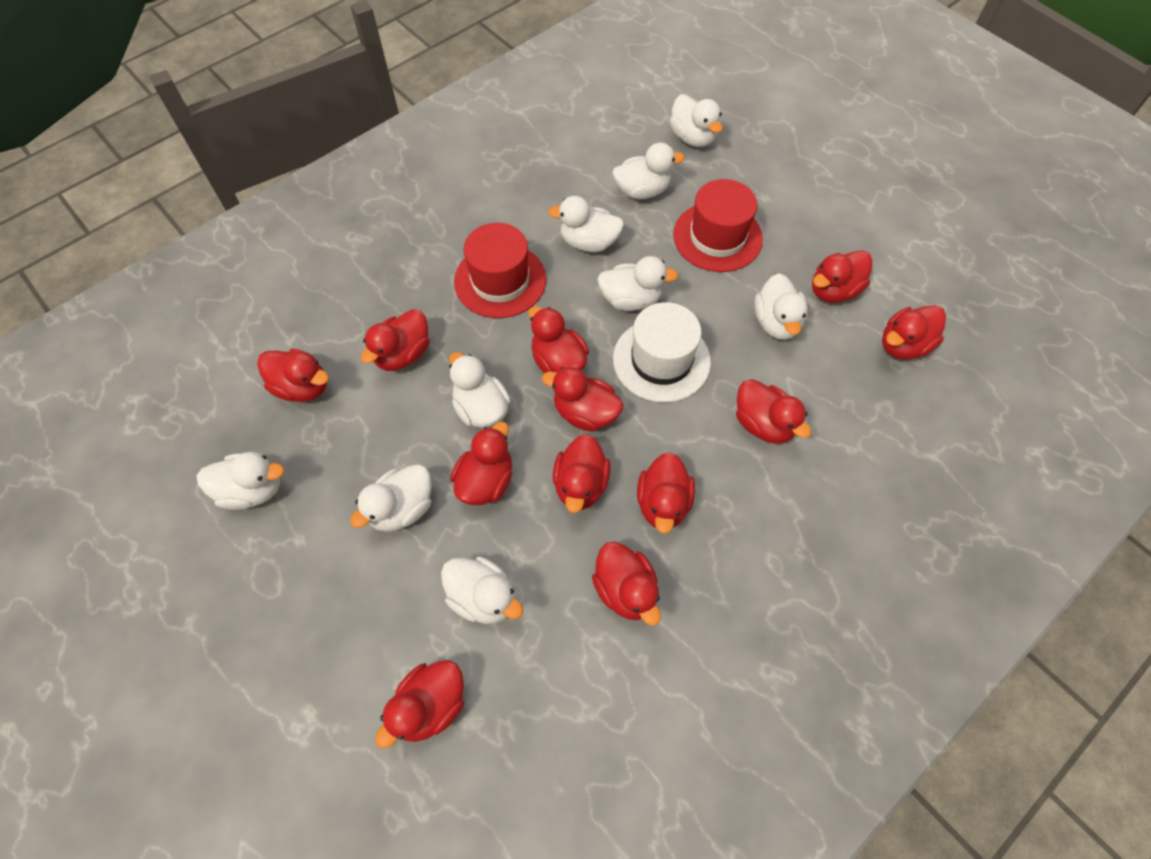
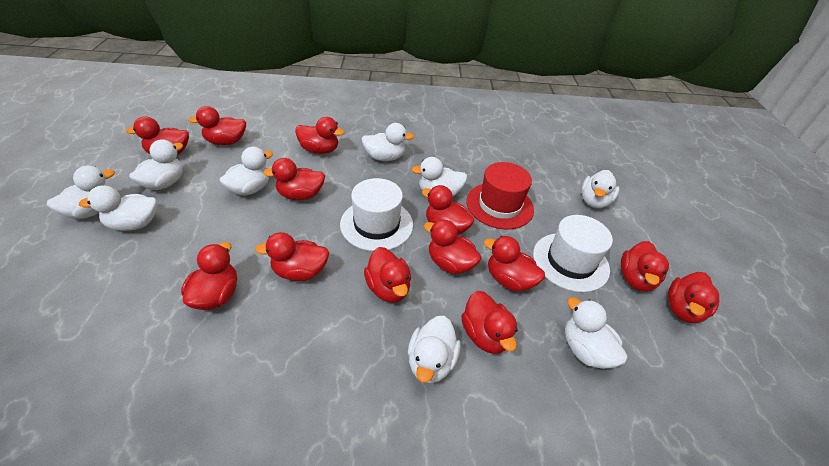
red duck: [257,349,329,402] [361,309,430,371] [375,660,464,749] [451,422,512,505] [528,306,589,373] [542,367,623,432] [553,434,611,513] [592,541,661,626] [637,452,695,534] [736,379,811,444] [812,250,872,303] [882,305,946,360] = 12 -> [126,116,189,155] [181,242,237,310] [188,106,246,145] [255,232,329,281] [263,158,325,200] [295,117,345,154] [364,247,411,303] [422,185,474,235] [424,220,481,274] [461,291,518,354] [484,236,545,291] [621,241,669,292] [668,272,719,323] = 13
red hat: [454,223,546,318] [673,179,763,272] = 2 -> [466,162,534,229] = 1
white hat: [613,302,711,403] = 1 -> [340,178,413,251] [533,215,613,292] = 2

